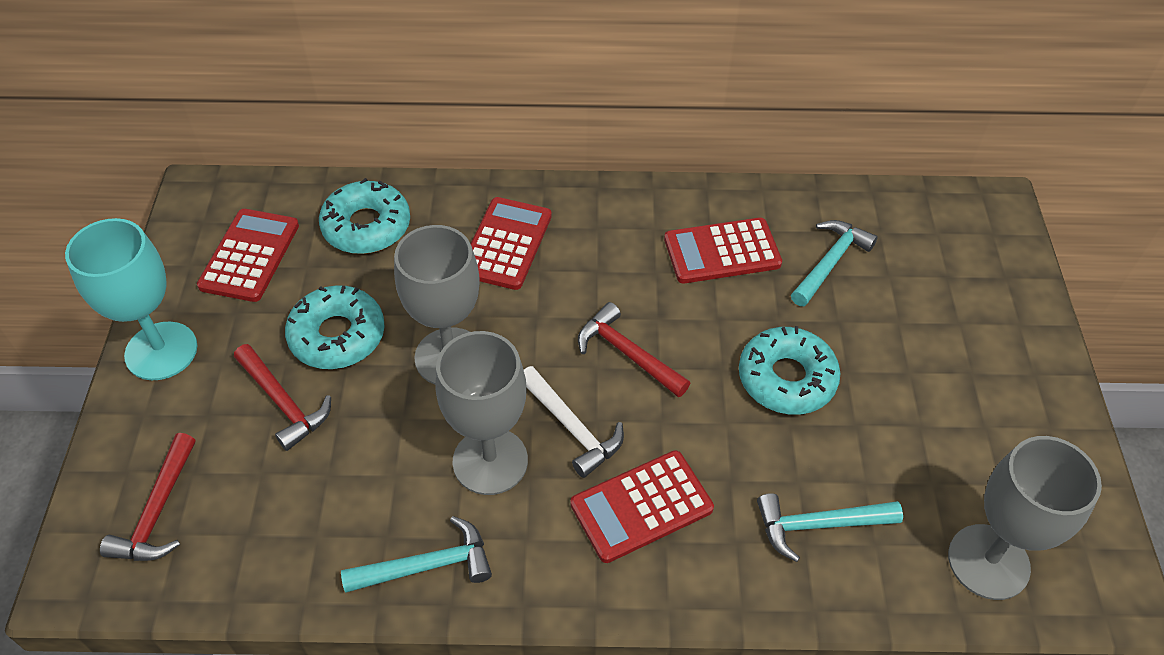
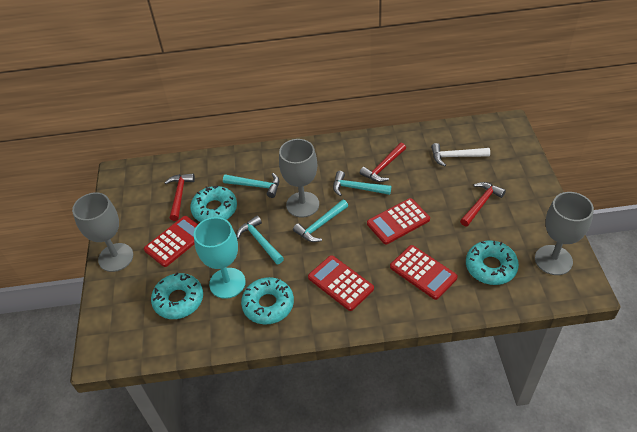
turquoise donut: [285,285,385,369] [319,178,410,254] [739,326,840,415] = 3 -> [151,272,203,319] [190,186,237,222] [241,277,294,325] [466,240,519,285] = 4
turquoise hammer: [341,516,492,593] [757,493,903,562] [791,220,878,306] = 3 -> [223,173,279,198] [236,216,284,264] [293,200,348,242] [333,171,391,196] = 4

